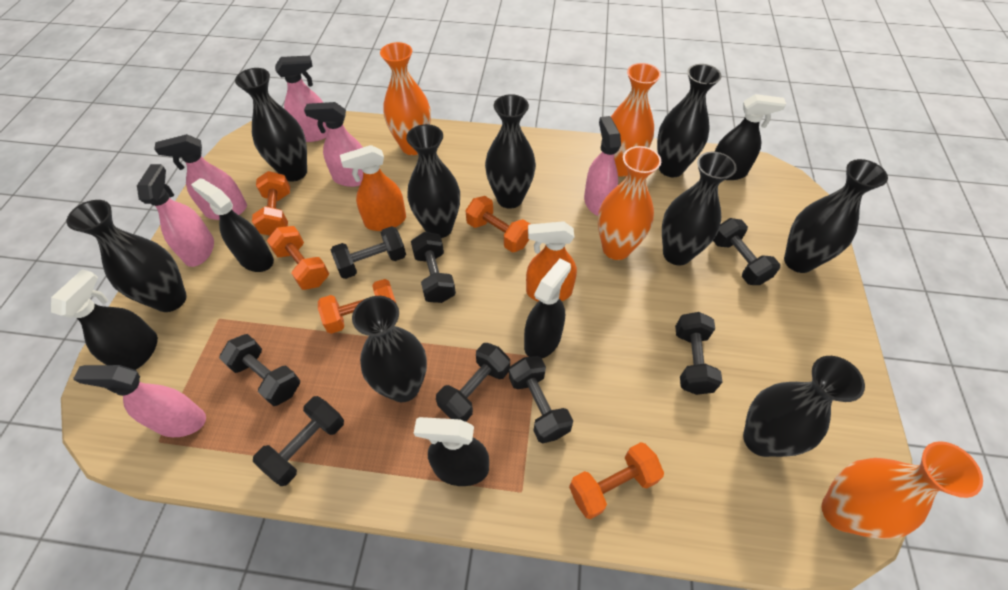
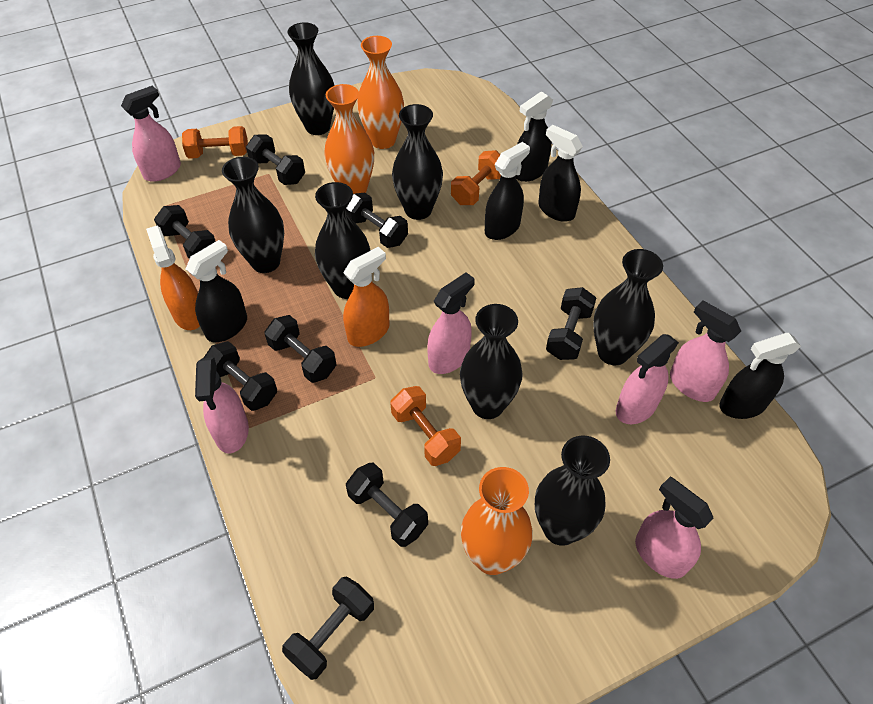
black vase: [67,200,187,312] [235,68,307,182] [352,296,427,402] [406,124,460,238] [485,94,536,209] [657,64,722,177] [662,152,737,265] [743,356,865,457] [784,159,888,273] = 9 -> [222,157,284,273] [287,22,335,135] [315,182,371,299] [392,104,443,220] [460,304,523,419] [535,436,610,546] [593,249,663,365] = 7
orange dumbbell: [252,171,290,236] [267,226,329,290] [318,279,396,334] [465,196,530,252] [569,442,664,519] = 5 -> [182,126,248,159] [390,386,461,466] [451,150,501,205] = 3
orange vase: [380,42,431,155] [598,146,661,260] [611,63,661,177] [822,441,983,539] = 4 -> [324,84,374,194] [357,36,404,149] [461,467,533,575] = 3

